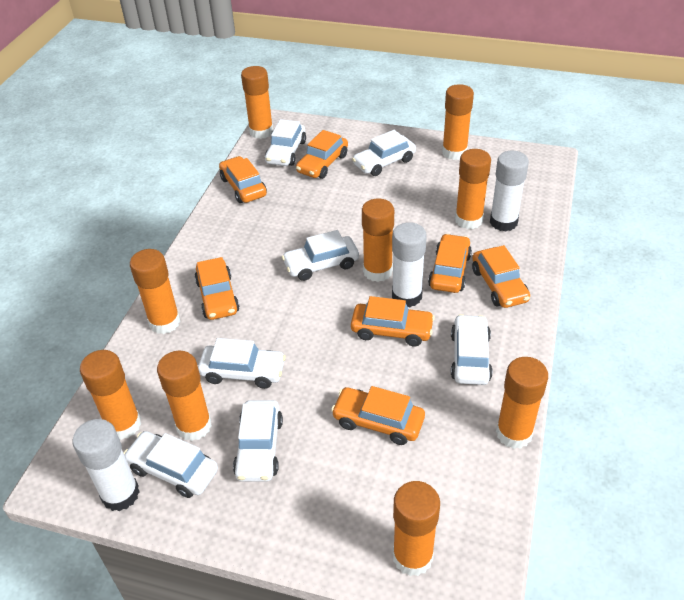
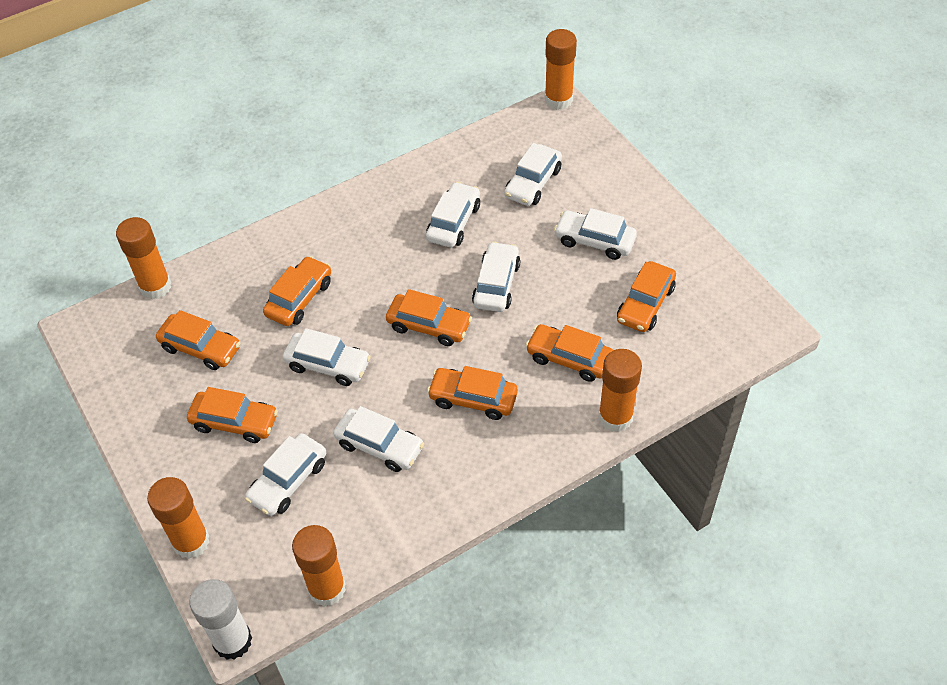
orange glue stick: [80,350,141,440] [130,249,181,334] [157,351,212,441] [241,66,273,139] [362,198,394,282] [393,481,440,576] [442,84,474,160] [455,149,491,229] [496,357,548,449] = 9 -> [116,217,171,300] [147,477,210,559] [292,525,346,607] [545,29,577,110] [598,349,642,432] = 5
white glue stick: [73,419,140,511] [392,222,427,307] [490,151,529,232] = 3 -> [189,579,252,660] = 1

